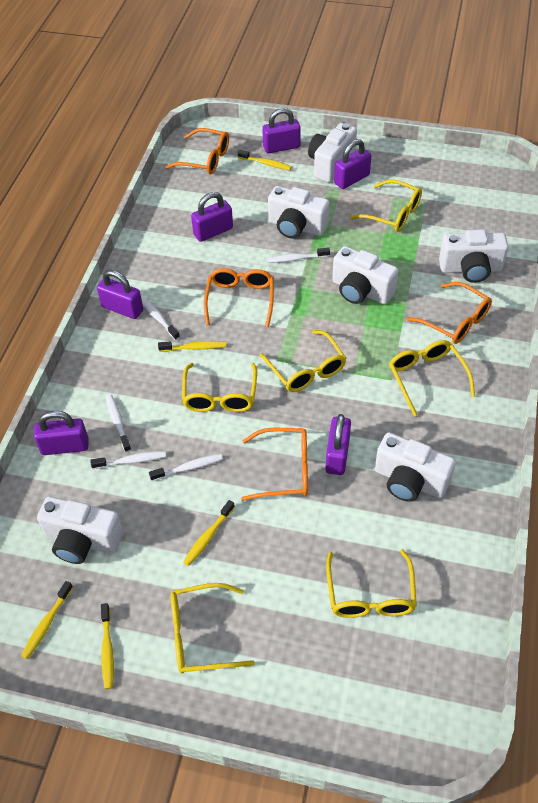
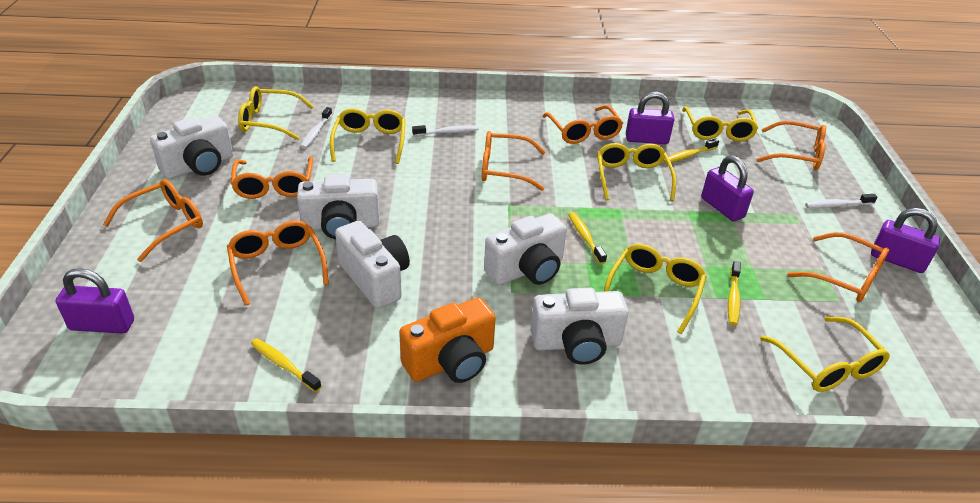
orange camera: none = 0 -> [399,297,496,383] = 1
orange glasses: [165,128,229,174] [204,268,274,328] [241,428,308,501] [407,282,492,344] = 4 -> [103,179,203,262] [227,220,329,306] [231,157,313,199] [482,131,546,191] [543,105,623,144] [756,120,826,170] [788,232,889,302] = 7
purple padlock: [34,411,88,455] [97,270,143,319] [191,192,233,242] [262,108,300,153] [325,414,351,475] [334,139,371,189] = 6 -> [56,268,134,334] [626,92,674,144] [701,155,754,221] [871,208,940,273] = 4
white camera: [37,496,124,564] [268,186,330,239] [308,123,357,182] [332,246,398,304] [375,432,456,502] [439,230,508,283] = 6 -> [150,116,233,179] [297,174,379,239] [335,221,410,309] [484,213,567,285] [531,288,628,365] = 5
white toothbrush: [90,451,166,469] [106,395,131,452] [141,298,180,340] [149,454,223,481] [267,247,330,263] = 5 -> [300,107,332,149] [412,125,479,136] [805,194,878,208] = 3
yellow toothbrush: [21,581,73,659] [101,603,114,689] [158,341,226,352] [183,500,235,566] [238,149,292,170] = 5 -> [251,338,322,392] [568,212,607,264] [663,138,719,164] [728,261,741,325] = 4

